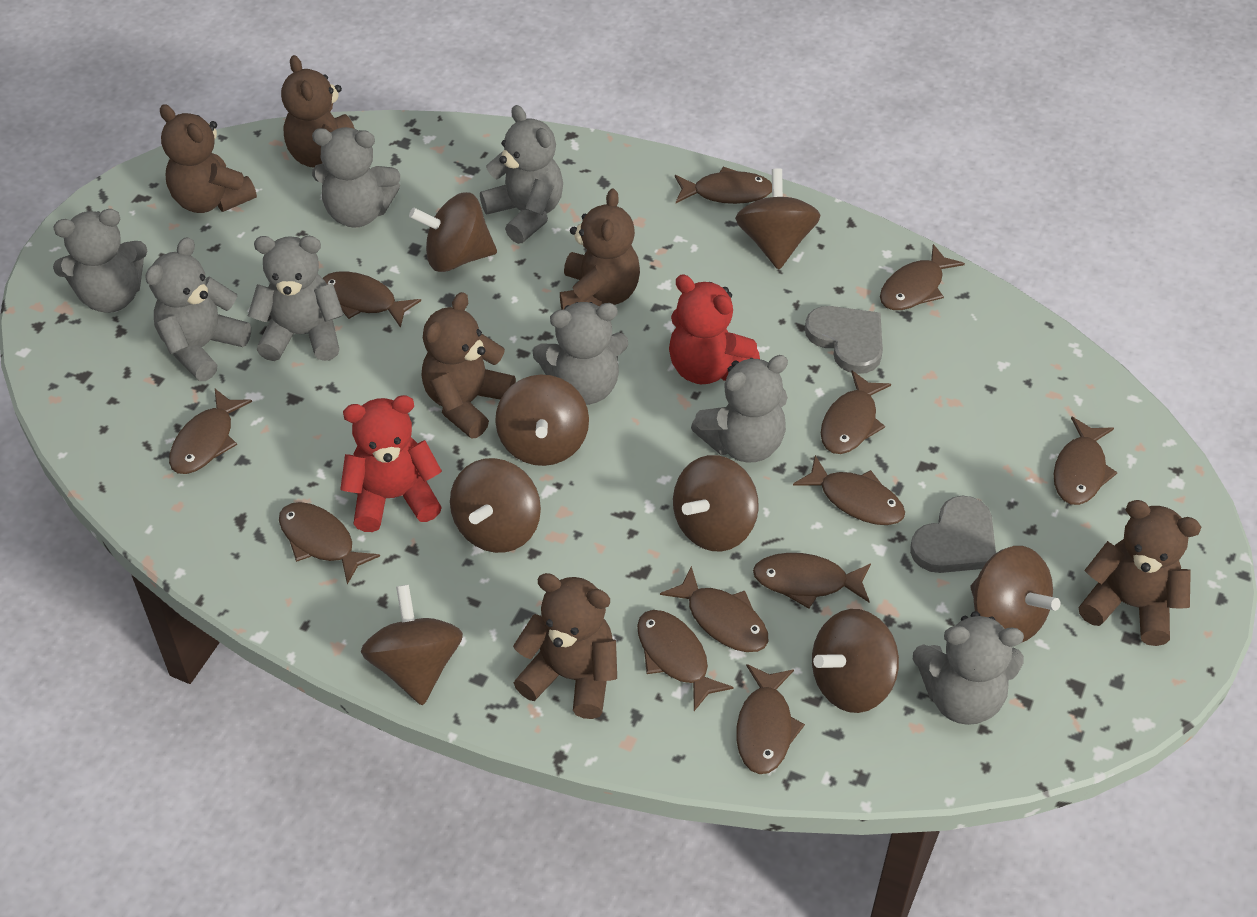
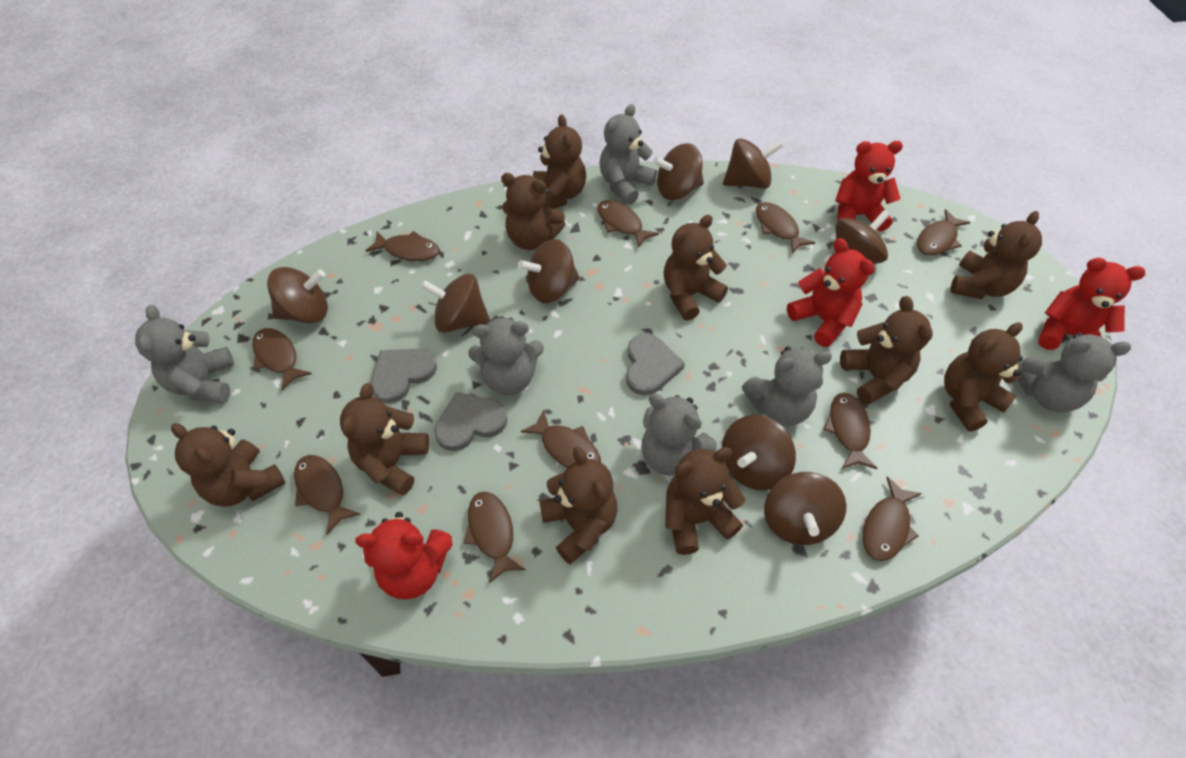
brown fish: [169,389,252,474] [279,502,380,584] [323,271,421,328] [637,610,734,711] [660,566,768,652] [675,167,772,204] [736,664,805,774] [753,553,871,609] [793,455,905,525] [821,371,891,454] [880,244,965,310] [1054,416,1118,505] = 12 -> [252,328,312,391] [294,455,360,535] [365,231,440,261] [464,492,526,583] [521,409,601,468] [597,200,659,248] [756,202,815,254] [823,393,877,469] [863,477,922,561] [917,209,971,255] = 10
brown teddy bear: [160,104,257,213] [281,55,354,168] [422,292,516,439] [513,573,617,719] [560,189,640,310] [1079,500,1201,646] = 6 -> [171,423,285,506] [340,383,429,496] [501,173,565,250] [533,114,586,209] [539,446,618,564] [664,215,728,321] [665,447,745,555] [840,296,933,405] [944,322,1023,432] [951,211,1042,299] = 10
grey heart: [805,306,883,374] [910,496,996,573] = 2 -> [370,348,437,404] [434,392,508,451] [626,334,685,396] = 3
grey teddy bear: [53,209,147,313] [145,237,251,381] [248,236,344,361] [312,127,400,228] [480,105,563,244] [533,302,628,405] [691,355,788,462] [913,611,1024,725] = 8 -> [135,305,234,403] [468,316,544,395] [599,104,657,205] [641,394,717,476] [742,346,832,426] [1017,333,1131,412] = 6
red teddy bear: [340,395,442,532] [669,275,760,384] = 2 -> [355,512,452,600] [787,238,875,347] [835,141,903,231] [1038,258,1145,350] = 4

